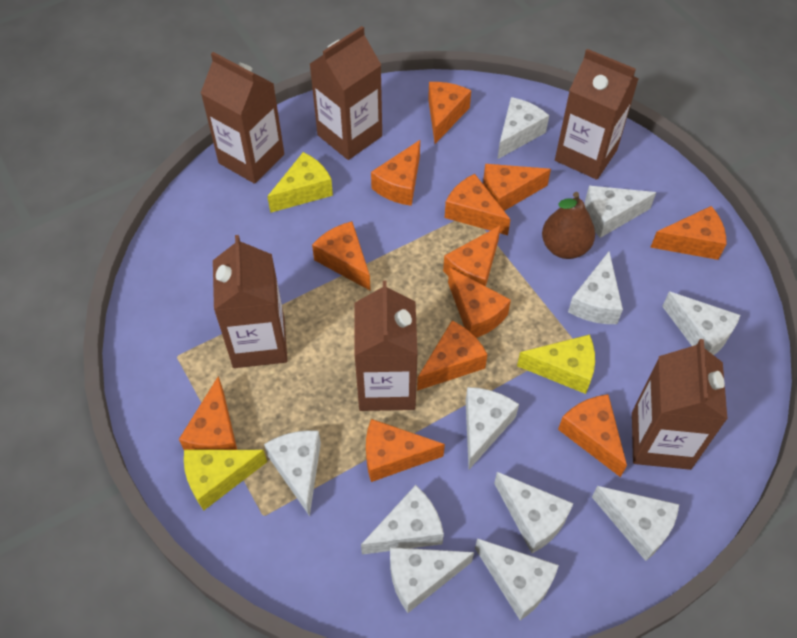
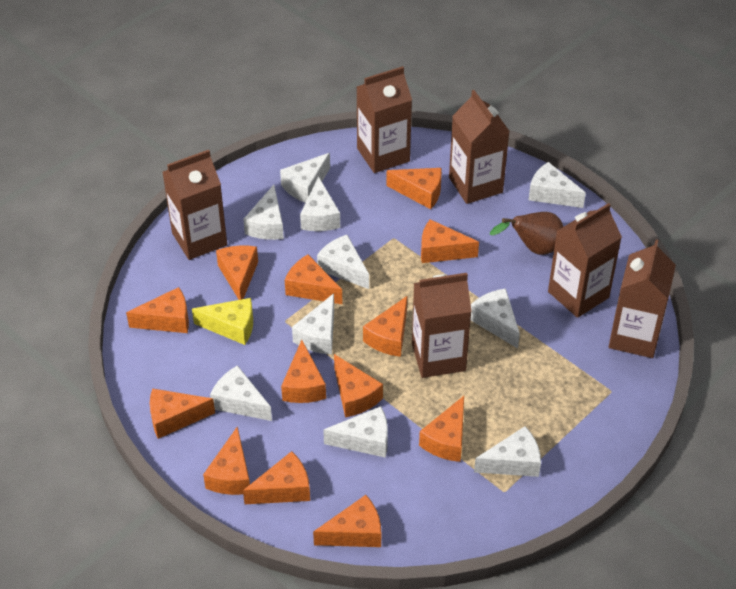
orange cheese: [179,376,237,450] [312,221,371,291] [366,419,445,482] [371,140,420,206] [417,321,488,391] [428,82,471,144] [443,225,501,286] [445,174,511,235] [448,268,511,338] [483,164,551,211] [558,394,627,477] [650,206,727,260] = 12 -> [126,287,189,333] [150,388,215,439] [203,427,250,495] [216,245,258,300] [243,451,310,504] [281,340,326,403] [285,254,342,304] [313,495,381,547] [334,354,383,417] [363,296,407,357] [386,168,442,209] [419,396,464,462] [421,219,479,263] = 13
white cheese: [264,430,321,516] [361,485,444,555] [390,547,474,613] [466,387,519,469] [475,538,559,620] [494,472,574,553] [497,97,549,159] [568,251,623,324] [585,185,656,238] [592,486,679,561] [662,291,740,355] = 11 -> [210,365,272,421] [243,185,284,240] [280,153,330,203] [292,293,334,354] [300,176,340,231] [317,235,369,289] [323,406,388,458] [471,288,520,348] [474,426,541,477] [529,162,586,208] = 10
yellow cheese: [184,449,267,511] [267,152,333,213] [517,334,595,394] = 3 -> [192,298,253,345] = 1

